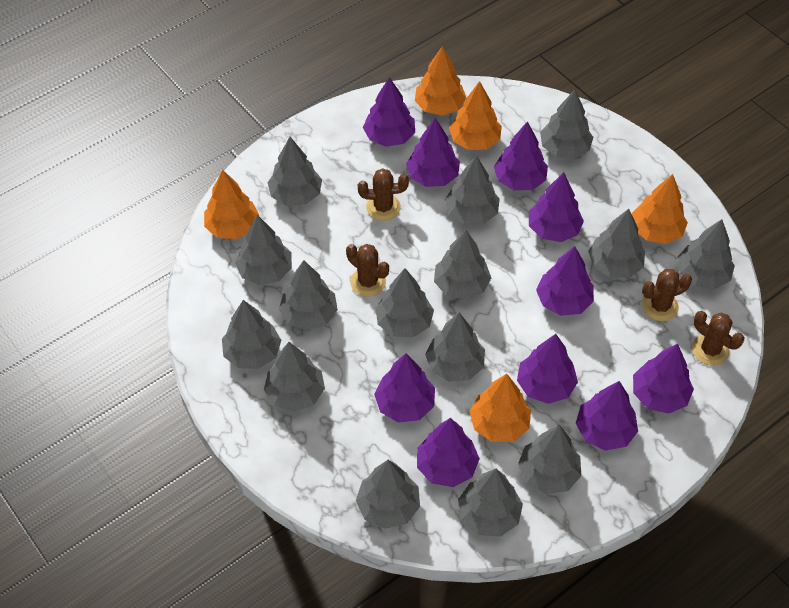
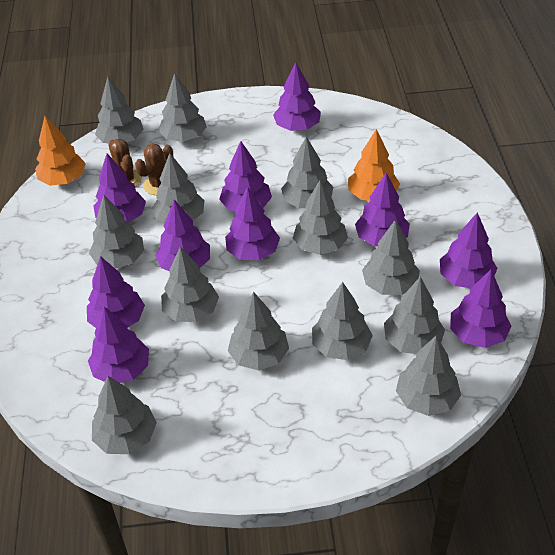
brown cactus: [346,244,389,297] [358,168,409,221] [642,269,692,321] [692,311,744,366] = 4 -> [108,139,142,187] [135,143,173,195] = 2
grey tree: [222,300,281,369] [235,215,292,285] [264,342,325,412] [267,137,322,206] [279,260,338,330] [356,460,420,529] [375,268,434,337] [425,313,485,382] [434,230,491,300] [445,155,500,224] [458,469,523,537] [518,425,581,494] [540,89,593,158] [588,209,645,278] [677,219,735,289] = 15 -> [89,195,144,269] [92,376,157,454] [95,77,143,144] [152,153,204,223] [158,73,207,142] [161,247,219,322] [228,292,289,371] [281,136,333,208] [293,181,348,255] [312,282,373,360] [362,219,420,295] [384,276,445,354] [396,336,461,416] = 13
orange tree: [204,170,259,239] [415,46,466,116] [449,81,502,150] [469,374,531,442] [632,174,688,244] = 5 -> [35,116,86,186] [348,129,400,201] = 2

